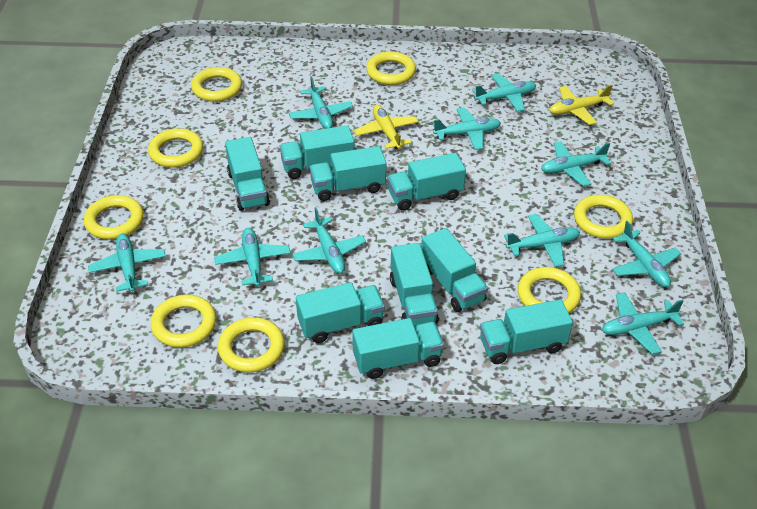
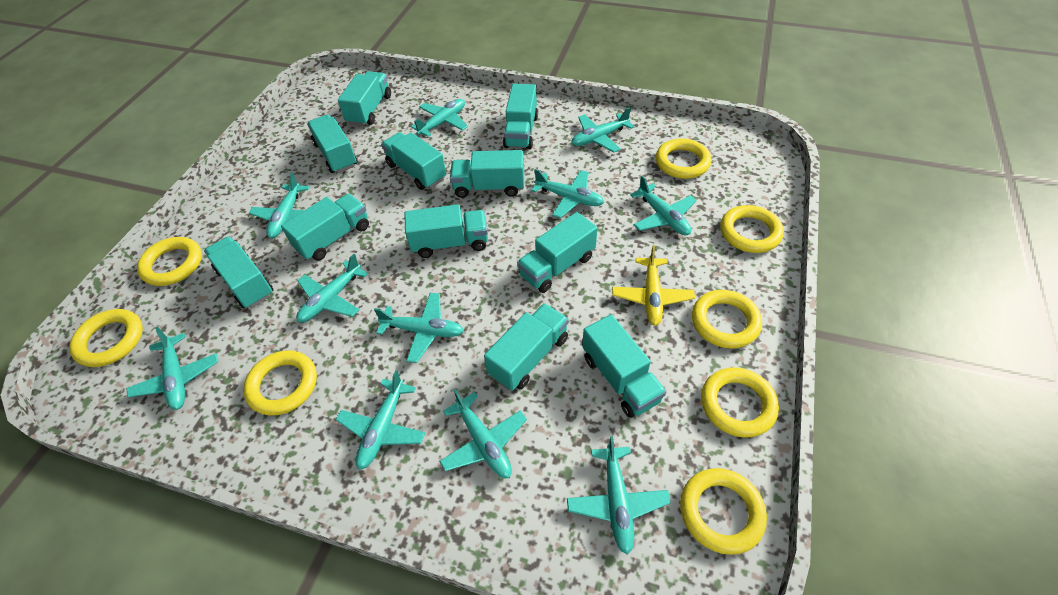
turquoise plane: [88,234,166,292] [214,228,290,287] [289,76,353,129] [292,207,366,274] [433,108,501,150] [472,74,536,112] [504,214,580,267] [541,141,611,186] [602,292,684,354] [612,221,681,287] = 10 -> [126,327,218,410] [249,173,309,238] [296,254,368,322] [336,371,425,470] [374,293,464,363] [411,99,468,137] [439,389,527,478] [532,169,604,218] [567,436,671,555] [571,107,634,153] [630,176,697,235] = 11
turquoise truck: [225,137,270,211] [280,125,355,179] [296,282,385,343] [309,146,386,201] [352,318,444,379] [387,153,466,211] [390,243,439,326] [421,228,488,312] [480,299,573,364] = 9 -> [204,236,273,308] [281,194,369,261] [307,115,357,173] [338,71,391,126] [381,132,446,190] [404,204,488,258] [450,150,524,198] [484,303,569,391] [503,84,538,149] [517,212,597,293] [582,314,666,418] = 11
yellow plane: [354,105,419,149] [549,85,614,125] = 2 -> [612,245,695,326] = 1

